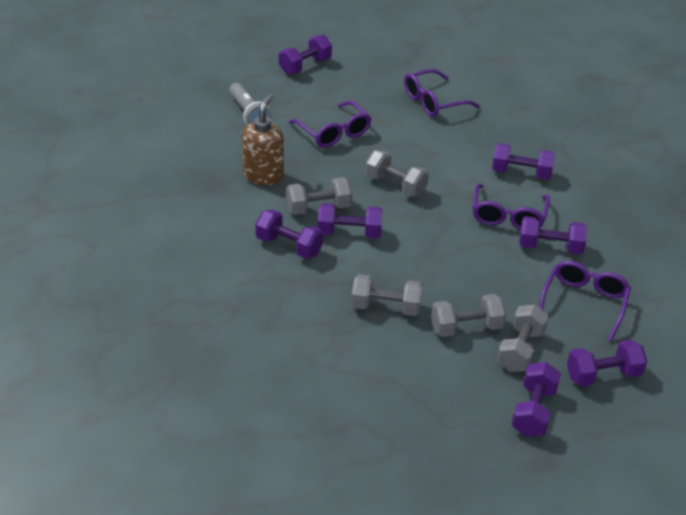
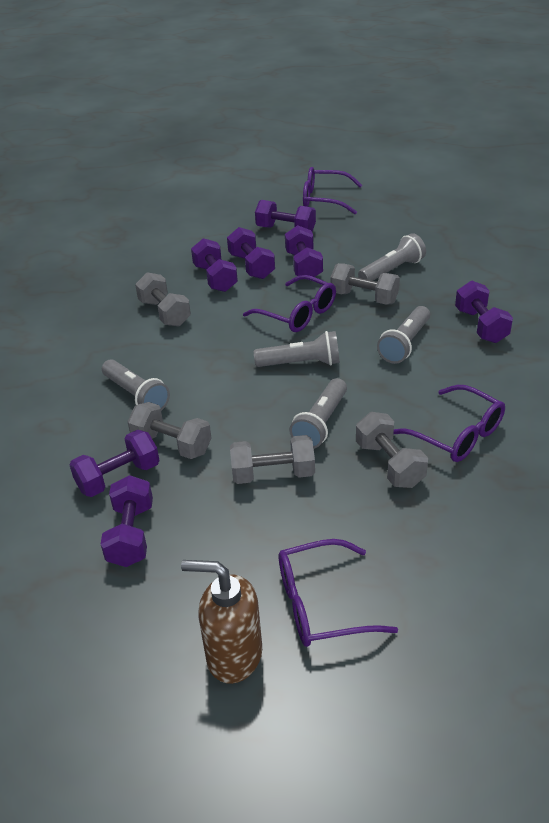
grey flashlight: [229,83,271,125] = 1 -> [102,359,170,411] [254,331,340,367] [289,378,347,449] [358,233,426,281] [377,306,430,364] = 5

